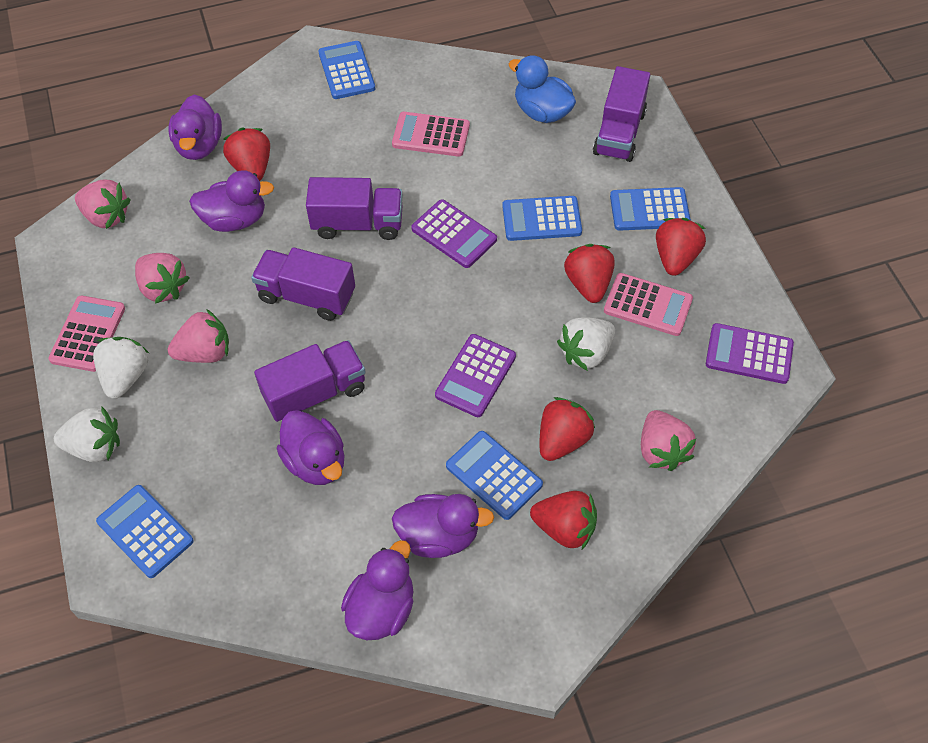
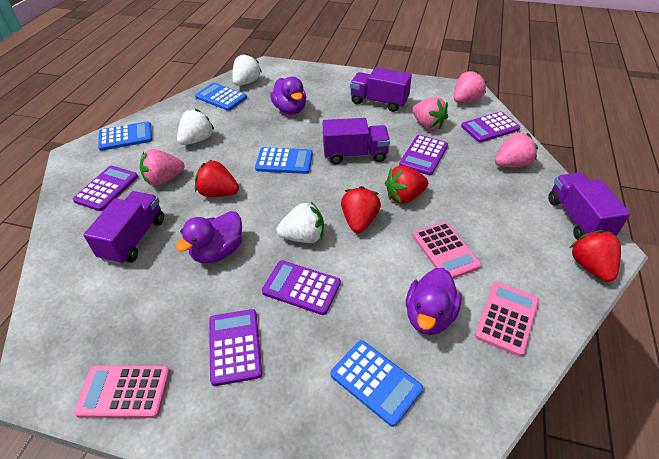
blue calculator: [96,485,194,578] [318,41,375,99] [446,431,543,520] [502,196,582,241] [610,187,691,231] = 5 -> [98,121,152,151] [195,83,247,111] [255,147,313,174] [331,340,423,427] = 4
blue duck: [508,55,576,123] = 1 -> none = 0
purple calculator: [411,199,497,268] [435,334,516,417] [706,323,794,384] = 3 -> [73,166,138,211] [209,309,262,386] [262,260,341,315] [399,135,448,175] [461,111,520,143] = 5
purple duck: [169,94,222,160] [189,170,274,232] [277,410,344,485] [341,540,413,640] [392,494,494,558] = 5 -> [176,211,242,263] [270,77,306,114] [406,268,462,335] = 3
red strawberry: [223,128,270,181] [530,491,597,549] [540,397,595,461] [564,244,615,303] [656,218,706,276] = 5 -> [195,160,239,197] [341,186,381,233] [385,165,428,204] [570,230,621,282] = 4

